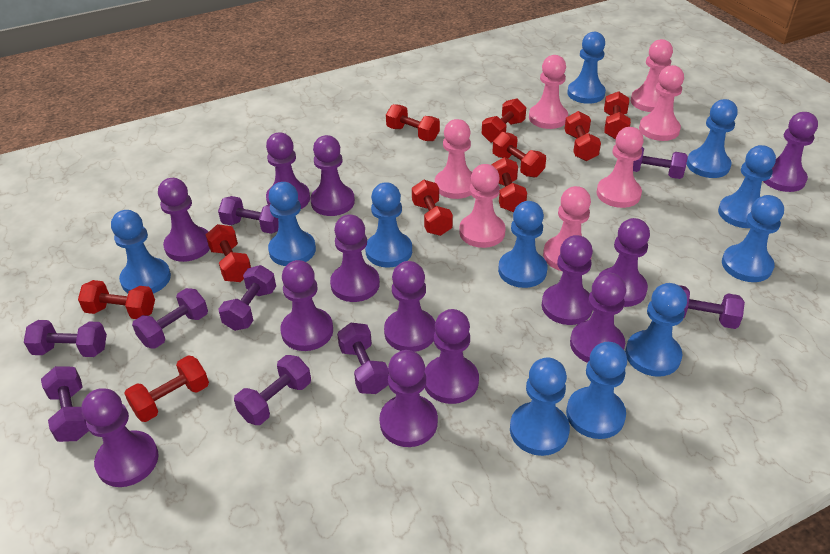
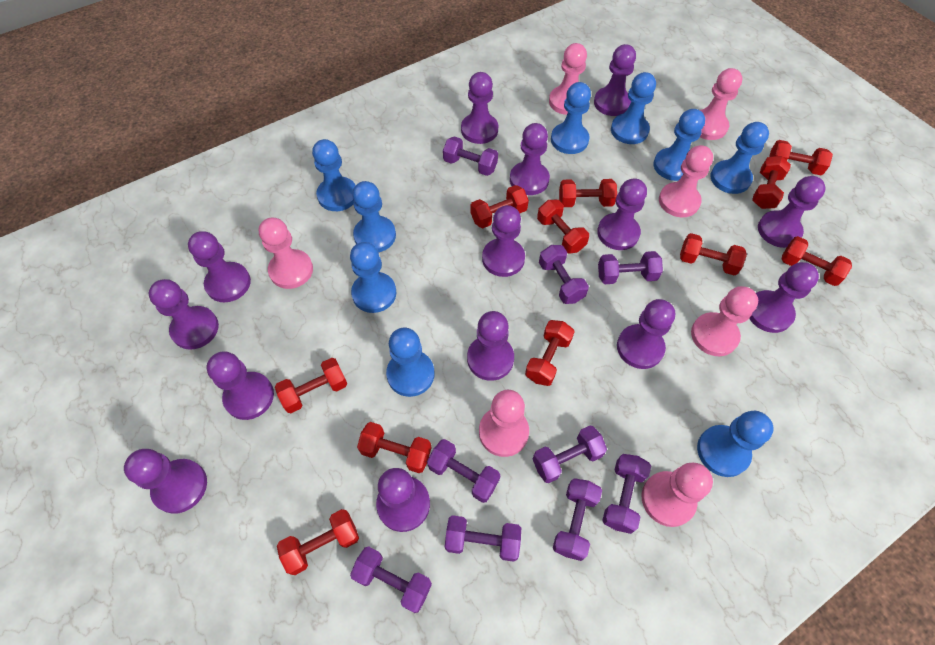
blue pawn: [111,210,171,294] [268,182,316,266] [365,182,412,267] [498,201,547,288] [510,357,570,456] [566,342,627,439] [567,32,606,104] [625,283,687,377] [687,99,738,178] [718,145,776,228] [722,195,784,282] = 11 -> [312,139,356,211] [350,242,396,313] [352,181,396,252] [386,328,434,397] [551,82,591,154] [611,72,656,144] [653,109,705,181] [697,411,774,477] [711,122,769,194] = 9
purple pawn: [81,388,159,487] [158,178,210,262] [266,132,310,209] [280,260,333,351] [310,135,355,216] [330,215,380,302] [379,350,438,447] [384,261,435,352] [425,309,479,404] [542,235,593,325] [570,273,626,363] [598,218,650,307] [763,112,818,192] = 13 -> [124,449,207,514] [149,279,219,350] [188,231,251,303] [207,351,274,420] [376,468,430,532] [461,72,498,144] [467,311,514,381] [482,205,525,277] [510,123,550,195] [594,44,636,116] [597,178,647,250] [617,299,675,369] [749,262,819,333] [758,176,826,248] = 14
red dumbbell: [78,280,155,319] [124,356,209,422] [206,224,251,282] [386,104,440,141] [412,180,453,236] [482,98,526,143] [492,157,527,212] [493,132,546,177] [564,111,601,161] [604,91,631,139] = 10 -> [275,358,347,413] [277,509,359,575] [357,422,431,473] [470,185,529,228] [525,320,575,386] [537,200,589,254] [559,179,617,207] [680,233,747,276] [752,156,791,209] [769,140,833,175] [782,236,852,286] = 11

